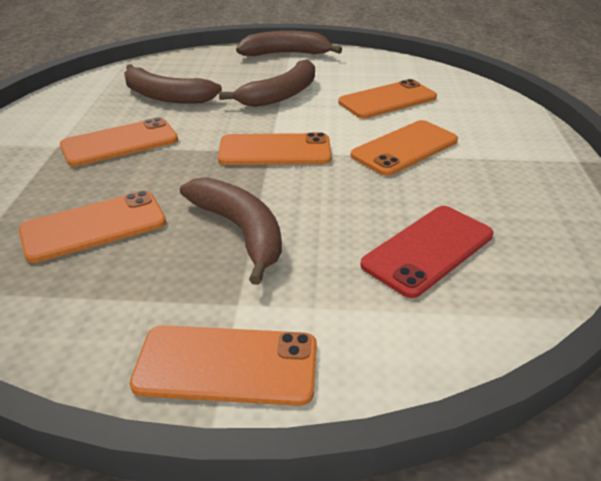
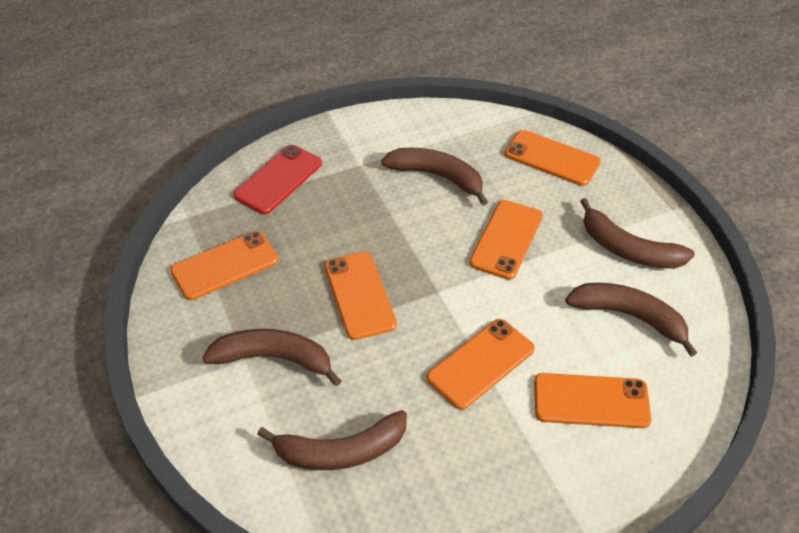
brown banana: [124,64,222,104] [180,177,282,285] [219,59,315,107] [236,31,342,56] = 4 -> [203,329,342,386] [257,410,407,470] [381,148,488,206] [565,283,697,357] [580,198,695,269] = 5

